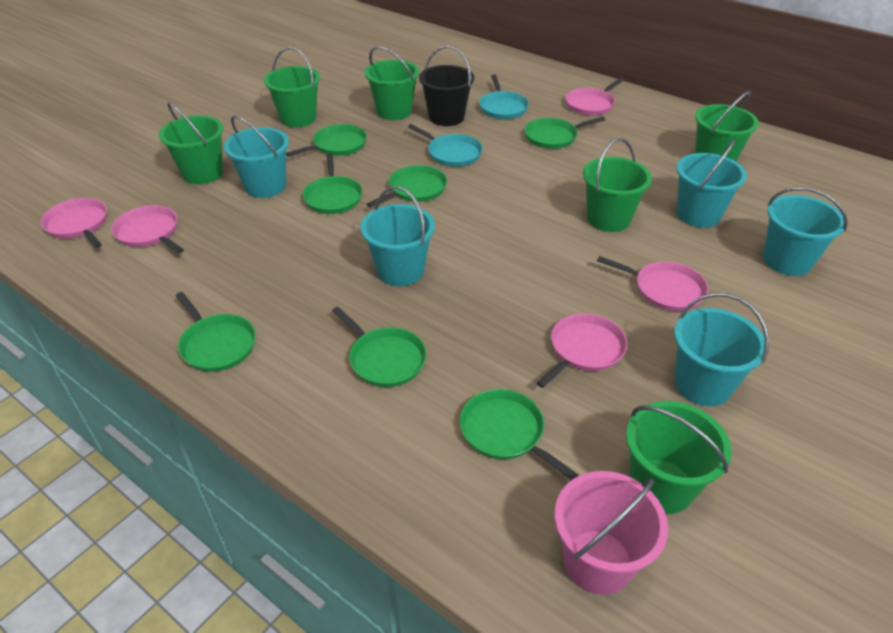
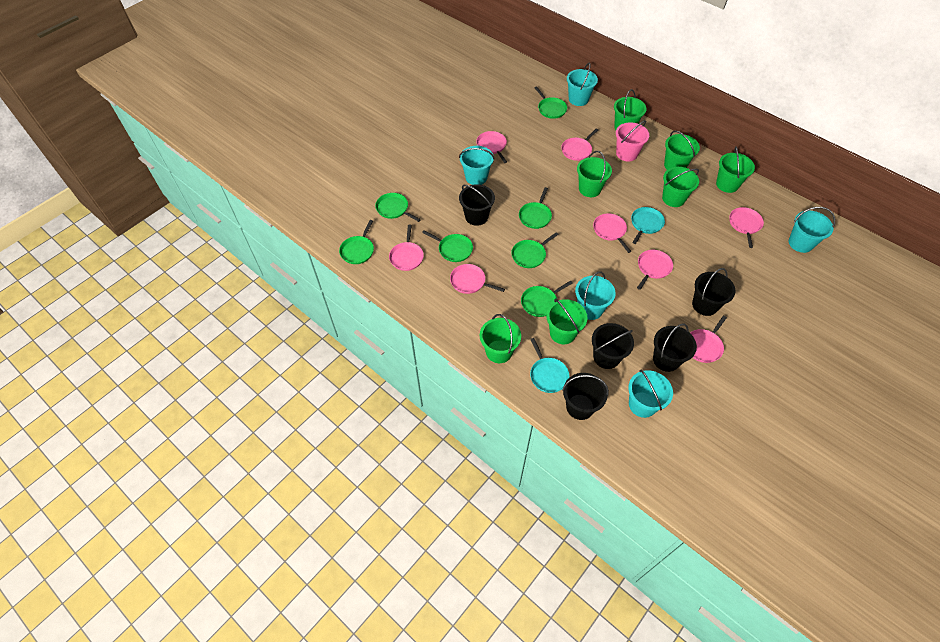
black bucket: [419,46,474,126] = 1 -> [459,184,495,226] [562,373,609,420] [592,323,634,369] [653,324,697,372] [692,268,736,316] = 5
green bucket: [159,102,223,184] [264,47,320,127] [365,46,419,120] [583,138,652,232] [626,401,732,514] [695,91,759,161] = 6 -> [480,314,521,363] [546,299,588,344] [577,151,612,197] [614,89,646,130] [662,167,699,207] [664,131,700,170] [716,146,755,193] = 7
pink pan: [41,198,107,248] [112,205,184,254] [537,313,628,388] [565,78,624,115] [597,256,708,311] = 5 -> [389,224,424,271] [450,264,505,294] [476,131,507,163] [561,129,598,161] [593,213,631,253] [637,250,673,290] [690,316,727,363] [730,207,764,248] = 8

